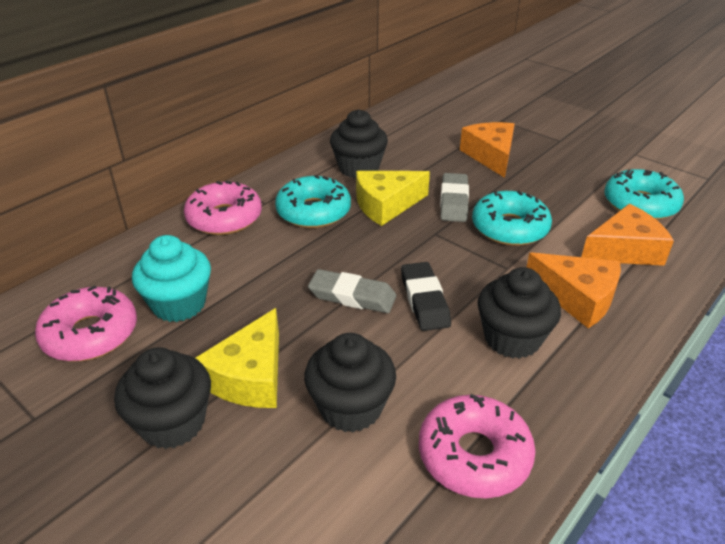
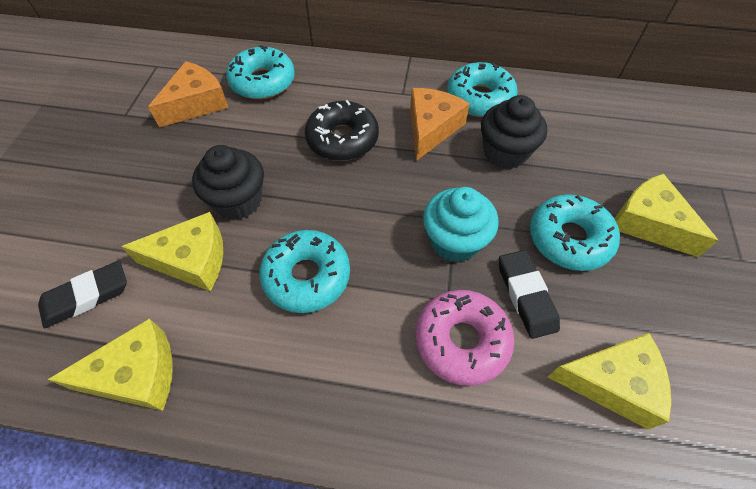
black cupcake: [114,347,211,449] [304,333,396,432] [330,109,388,178] [478,267,561,359] = 4 -> [192,145,264,220] [481,95,547,169] = 2
black donut: none = 0 -> [305,100,379,161] = 1
black eraser: [401,262,451,331] = 1 -> [38,261,127,328] [499,250,560,339] = 2
grey eraser: [308,269,396,313] [440,173,469,222] = 2 -> none = 0
orange cheese: [460,122,515,178] [526,253,621,328] [581,204,674,266] = 3 -> [148,61,229,127] [410,88,470,161] = 2
pink donut: [35,286,137,362] [184,181,262,235] [419,394,536,498] = 3 -> [415,290,514,386] = 1
turquoise donut: [275,175,351,228] [472,191,552,246] [604,169,684,220] = 3 -> [226,45,295,99] [259,230,350,313] [447,62,518,117] [530,194,620,271] = 4
yellow cheese: [196,308,279,408] [356,171,430,226] = 2 -> [47,318,172,411] [121,212,224,291] [548,333,671,429] [615,173,719,257] = 4

